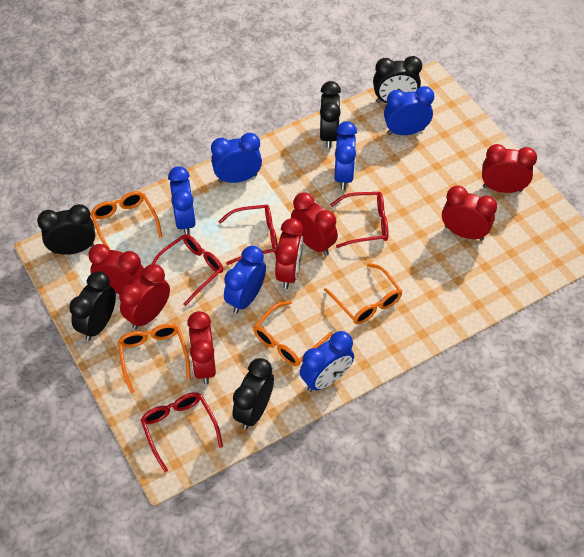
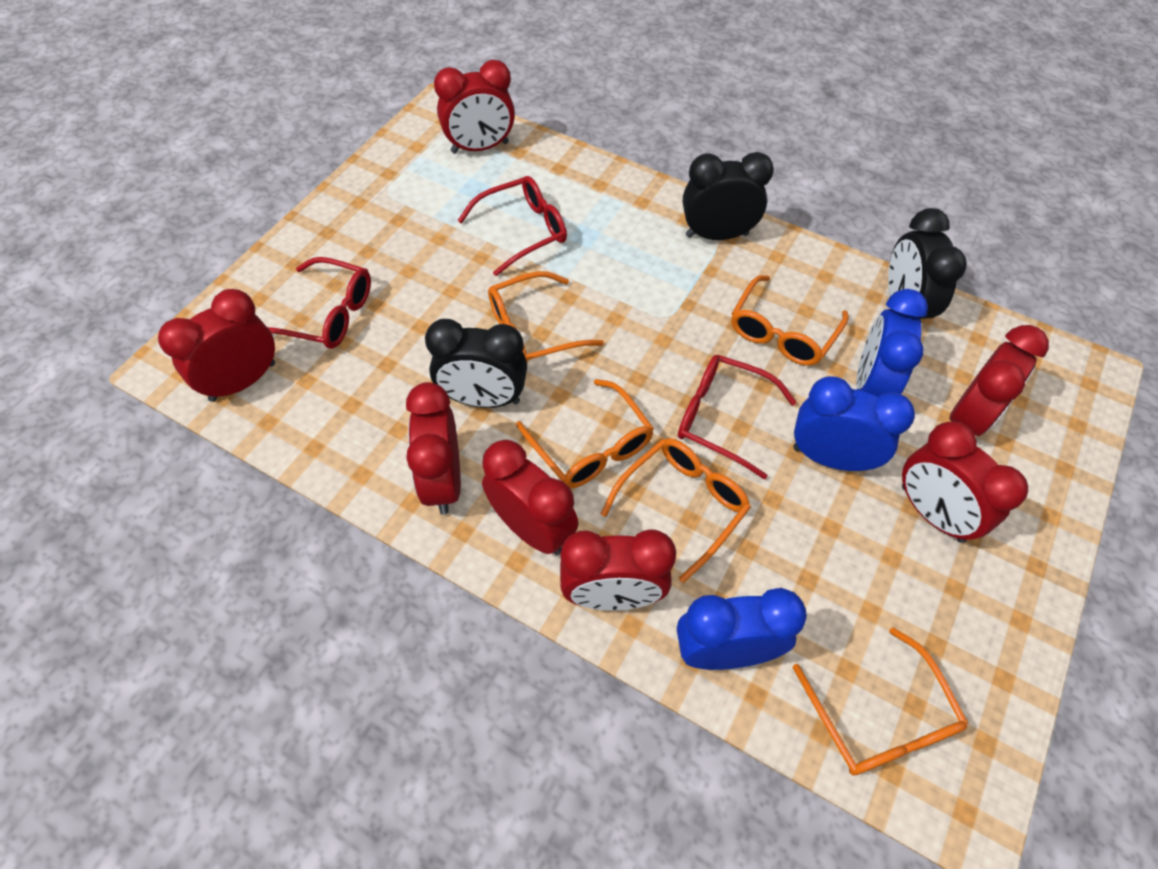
black clock: [37,204,95,255] [69,271,116,341] [232,358,274,429] [320,81,341,148] [373,56,422,103] = 5 -> [425,319,527,408] [683,152,774,240] [888,208,967,319] = 3
blue clock: [168,166,196,235] [211,133,262,183] [224,246,266,314] [300,331,354,392] [334,121,357,190] [384,86,434,135] = 6 -> [677,588,807,670] [793,376,915,471] [856,289,928,397] = 3
orange glasses: [90,191,162,250] [118,324,191,394] [253,301,333,366] [324,263,402,324] = 4 -> [488,271,604,361] [516,379,654,488] [601,438,751,583] [731,275,849,366] [792,627,969,776] = 5
red glasses: [141,392,223,472] [152,234,223,306] [218,205,278,265] [330,192,388,248] = 4 -> [267,257,371,349] [457,176,567,276] [678,355,797,480] = 3

